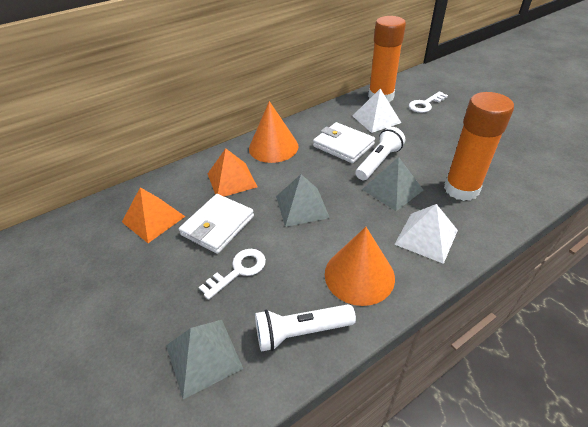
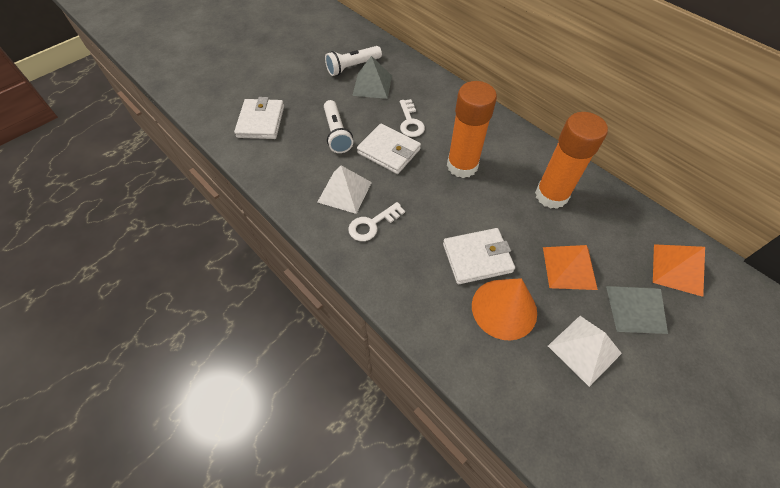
grey pyramid: [166,320,243,399] [276,174,330,227] [362,157,423,211] = 3 -> [352,56,392,99] [606,286,668,334] = 2
orange cone: [249,101,298,163] [325,227,395,306] = 2 -> [472,278,537,341] = 1
white wallet: [179,194,254,254] [313,122,375,163] = 2 -> [234,97,284,139] [357,123,421,174] [443,228,515,284] = 3

